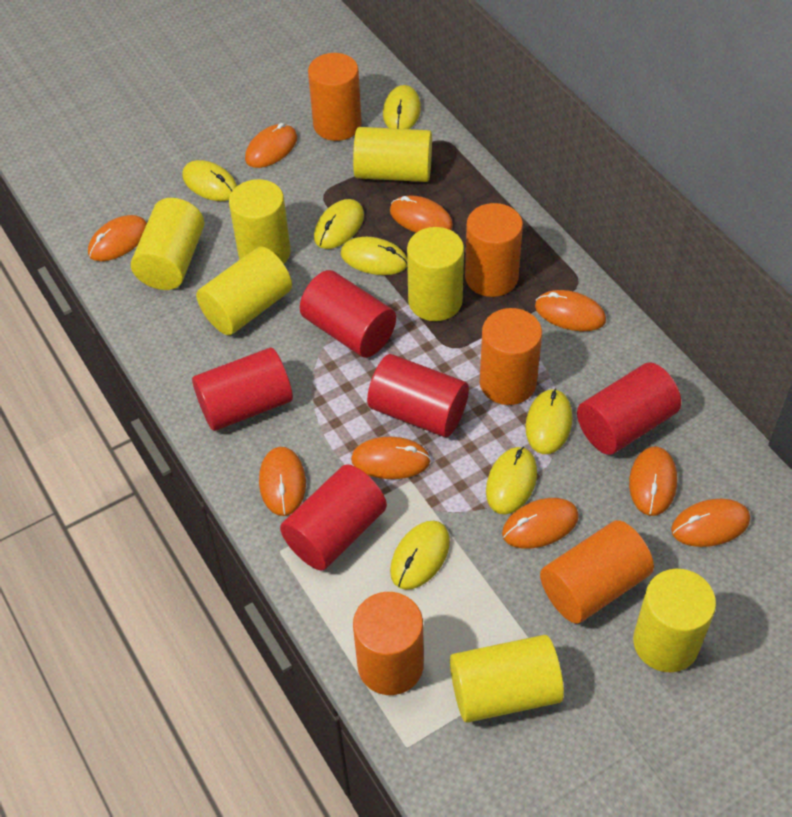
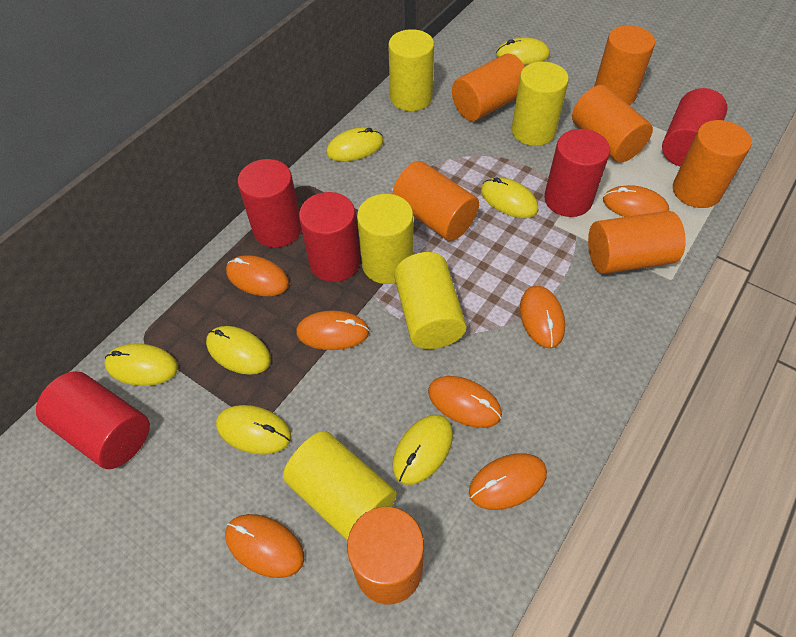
orange cylinder: [308,53,362,141] [353,592,424,695] [465,203,523,297] [480,308,542,405] [540,520,654,624] = 5 -> [347,507,424,604] [393,161,479,241] [452,54,525,121] [572,85,653,163] [588,211,686,274] [594,25,655,105] [673,120,751,208] = 7
orange mouse: [88,215,147,261] [245,123,297,168] [259,447,306,516] [351,437,431,479] [390,195,453,233] [502,498,579,549] [535,290,606,331] [629,447,677,516] [671,499,750,547] = 9 -> [225,514,304,578] [226,255,289,296] [296,311,369,350] [428,376,502,428] [469,453,547,510] [520,286,565,348] [603,185,669,217] = 7
yellow cylinder: [131,198,204,290] [196,246,292,335] [229,179,291,264] [353,127,432,182] [407,227,464,321] [450,635,564,723] [633,569,716,672] = 7 -> [283,431,397,541] [357,194,413,284] [388,29,434,111] [394,252,467,349] [511,62,569,146] = 5

